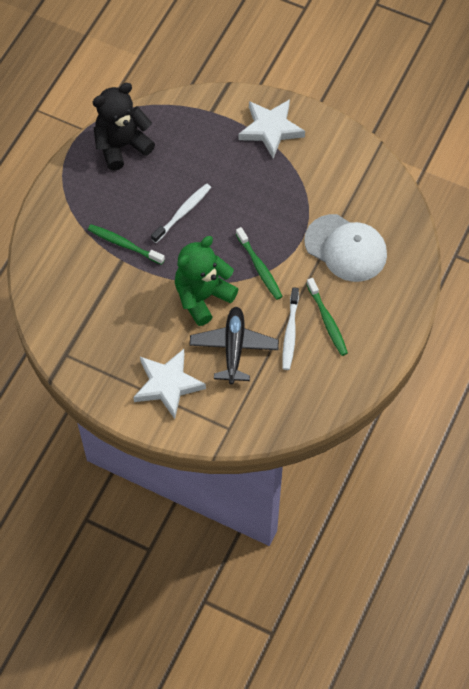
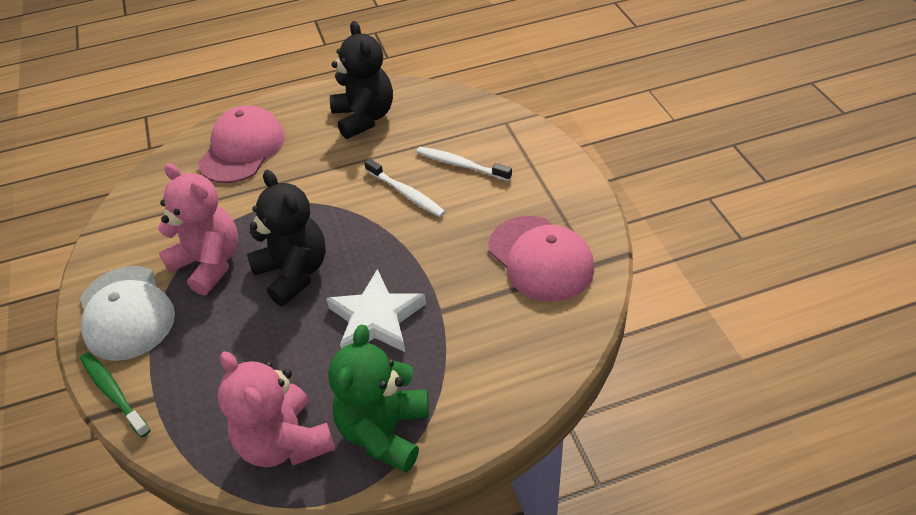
black plane: [189,307,279,385] = 1 -> none = 0
black teddy bear: [93,83,155,171] = 1 -> [247,170,326,306] [330,21,393,139] = 2
green toothbrush: [88,224,165,265] [236,227,283,300] [307,278,348,356] = 3 -> [80,352,150,437] = 1
pink cap: none = 0 -> [198,105,285,183] [488,216,594,301] = 2
pink teddy bear: none = 0 -> [158,163,238,295] [218,351,335,467] = 2
white star: [133,349,206,419] [238,99,305,158] = 2 -> [326,269,426,353] = 1

